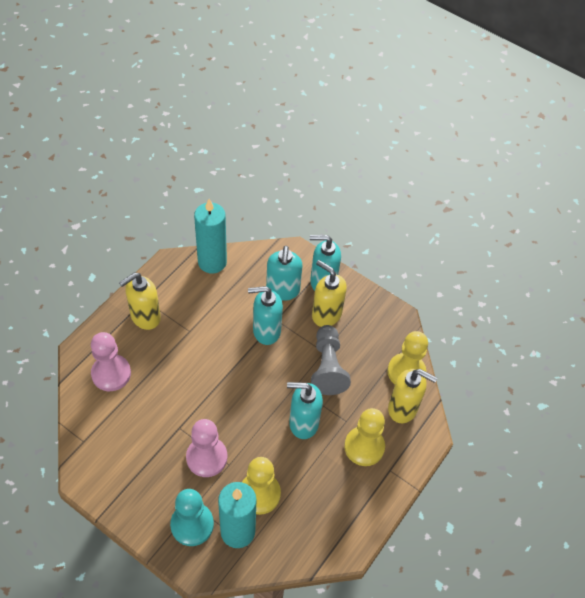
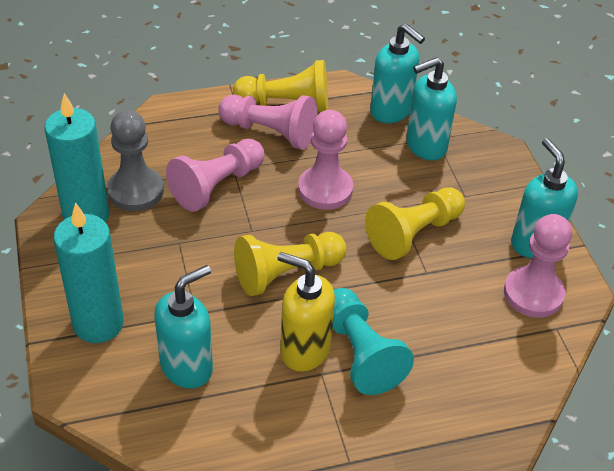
pink pawn: [91,332,131,391] [186,419,227,477] = 2 -> [166,139,265,212] [218,94,317,149] [298,110,353,210] [504,214,572,318] = 4
yellow soap dispenser: [119,272,161,330] [312,260,347,327] [388,369,437,423] = 3 -> [277,252,335,372] = 1

